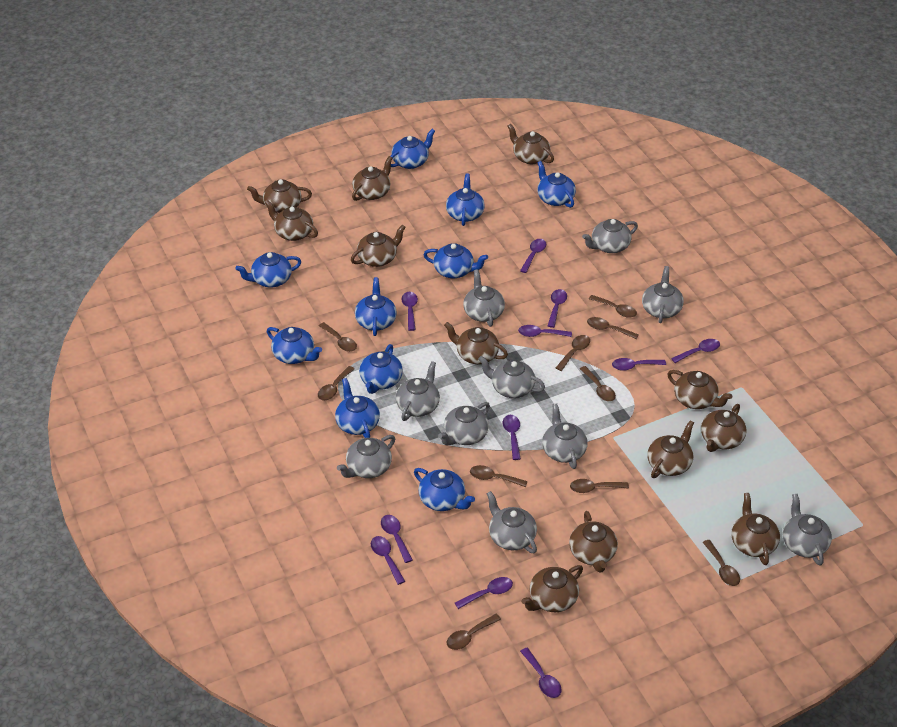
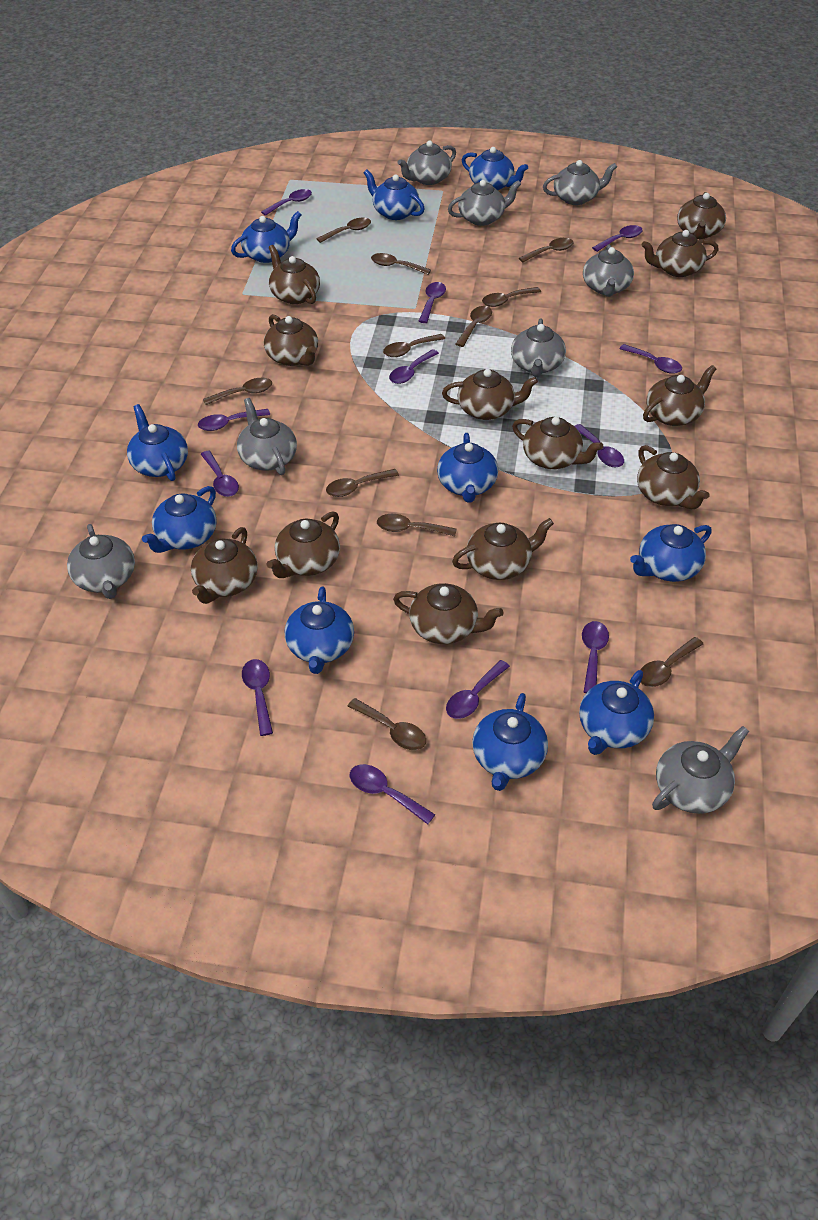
brown spoon: [318,366,354,400] [319,322,357,352] [447,614,501,650] [470,465,528,487] [556,335,590,371] [570,479,629,493] [580,366,616,401] [587,317,639,339] [589,295,637,318] [703,540,740,586] = 10 -> [203,378,272,405] [316,218,371,243] [326,469,399,497] [348,698,426,750] [371,253,431,275] [377,514,457,536] [383,334,445,357] [456,306,492,347] [482,287,541,307] [519,238,573,262] [640,637,703,687] = 11
grey teapot: [337,435,395,478] [396,361,440,421] [438,402,490,446] [463,269,505,327] [478,356,545,398] [487,491,537,553] [542,403,588,469] [582,219,638,253] [642,266,684,323] [783,494,832,565] = 10 -> [67,524,135,599] [237,398,297,475] [397,140,456,185] [448,180,521,226] [511,318,566,377] [543,160,617,205] [583,244,634,297] [652,726,749,814] = 8
purple spoon: [371,536,405,585] [381,515,413,563] [401,292,418,331] [455,577,513,609] [503,415,521,460] [518,325,572,337] [520,239,546,273] [520,648,562,698] [548,289,567,328] [612,358,666,371] [671,339,720,363] = 11 -> [198,409,270,431] [201,451,239,497] [242,659,273,736] [261,189,312,216] [350,764,435,824] [389,349,439,384] [419,282,446,323] [446,660,510,719] [574,424,624,467] [582,621,609,693] [592,225,643,252] [619,344,682,374] = 12

